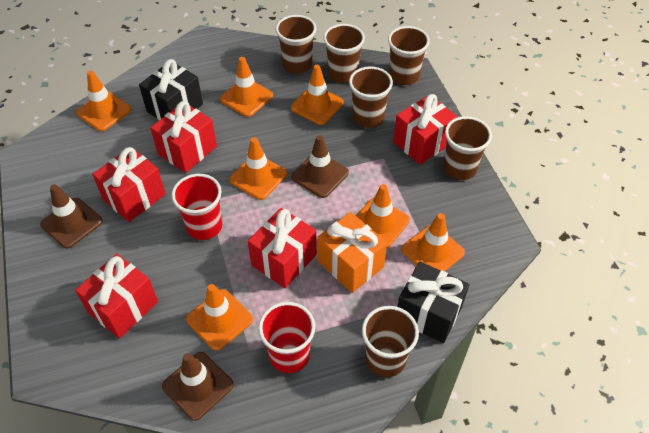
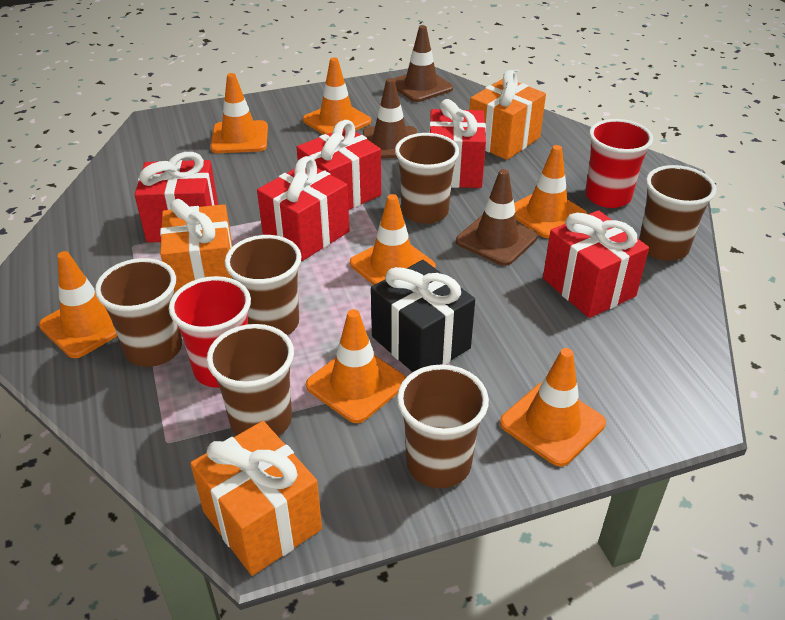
black gift: [139,59,203,120] [397,261,470,343] = 2 -> [371,260,475,372] = 1
orange gift: [318,212,387,293] = 1 -> [160,199,233,294] [190,421,322,576] [469,70,546,160] = 3

